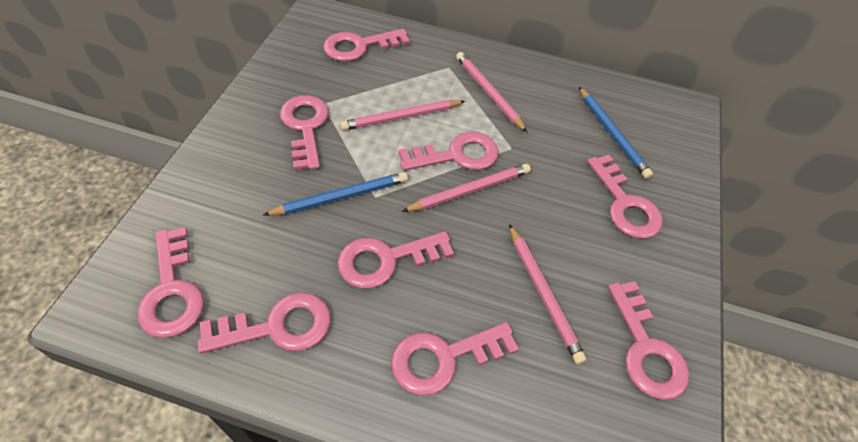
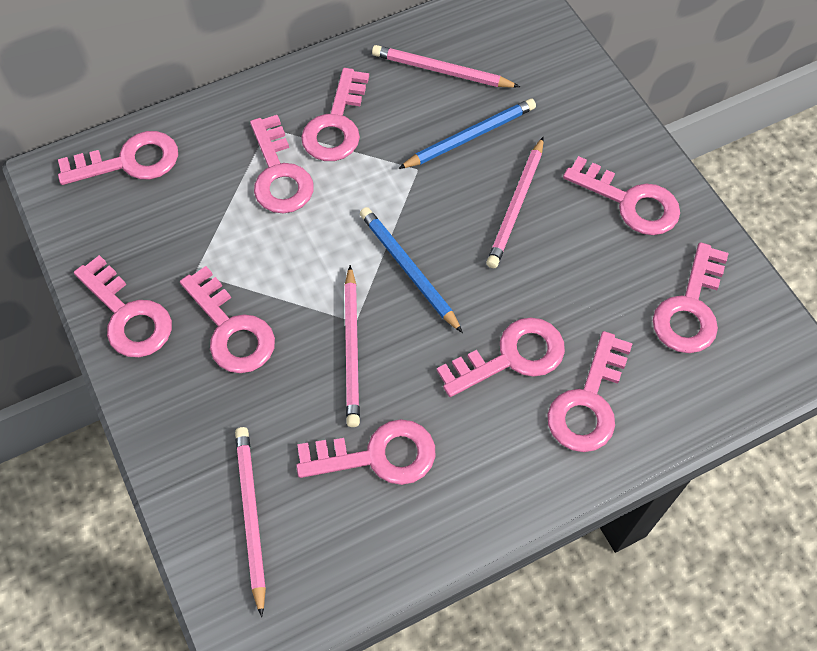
pink key: [137,227,204,338] [198,293,331,353] [280,95,329,170] [323,29,410,61] [338,231,454,288] [391,322,519,396] [399,132,499,171] [587,155,663,239] [608,281,689,400] = 9 -> [58,131,178,185] [74,255,172,357] [180,266,275,373] [250,115,314,214] [296,419,436,485] [301,68,369,161] [437,318,565,397] [547,331,633,452] [563,156,680,235] [653,242,729,353] = 10

